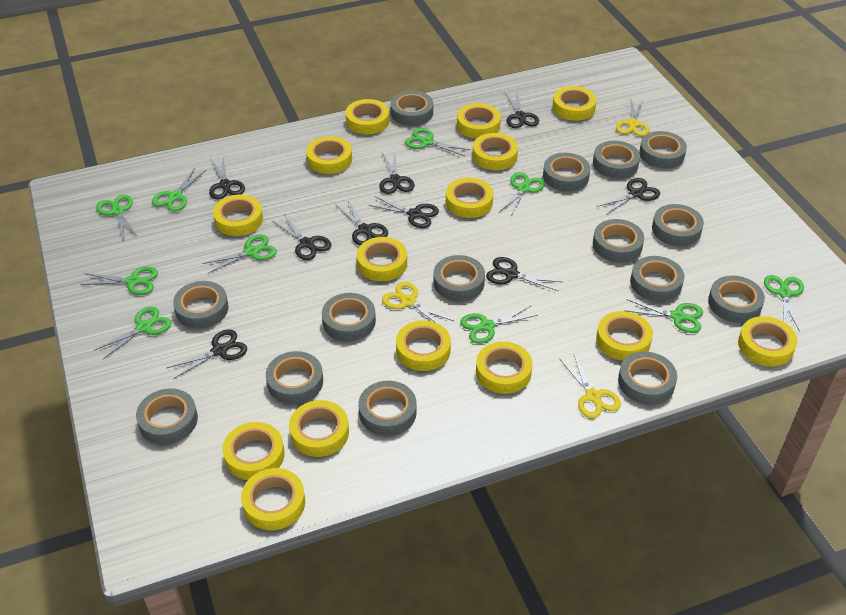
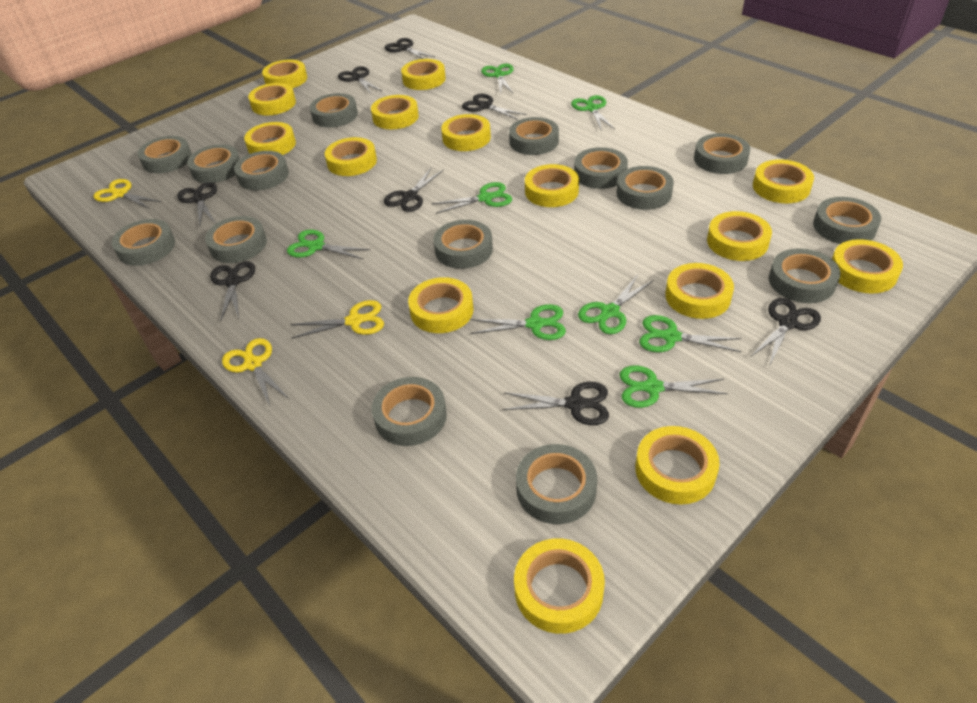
black scissors: [167,329,247,379] [209,157,245,200] [274,215,331,260] [336,199,388,245] [369,196,439,228] [379,153,415,194] [486,257,562,291] [505,90,539,128] [597,178,660,215] = 9 -> [177,182,217,227] [210,261,255,322] [338,66,383,94] [384,168,444,212] [385,38,434,59] [462,94,526,120] [503,382,609,425] [750,298,821,366] = 8
green scissors: [80,267,158,295] [94,306,171,359] [96,195,138,239] [152,168,206,212] [202,234,277,273] [405,128,470,156] [460,306,538,344] [498,172,545,217] [624,299,703,333] [764,275,804,332] = 10 -> [287,229,371,259] [432,182,512,214] [470,304,566,340] [481,63,514,94] [571,95,615,131] [578,275,654,334] [620,365,728,408] [639,315,741,352] = 8

